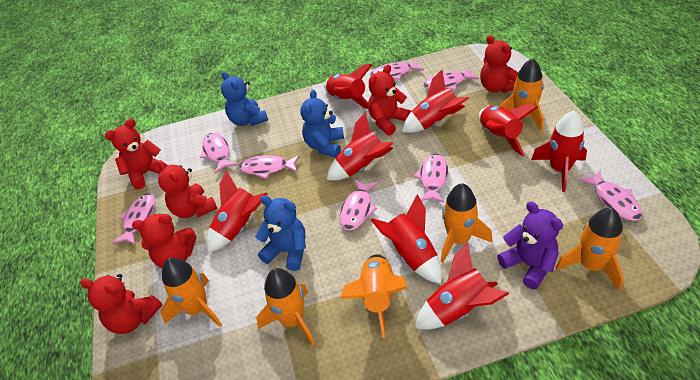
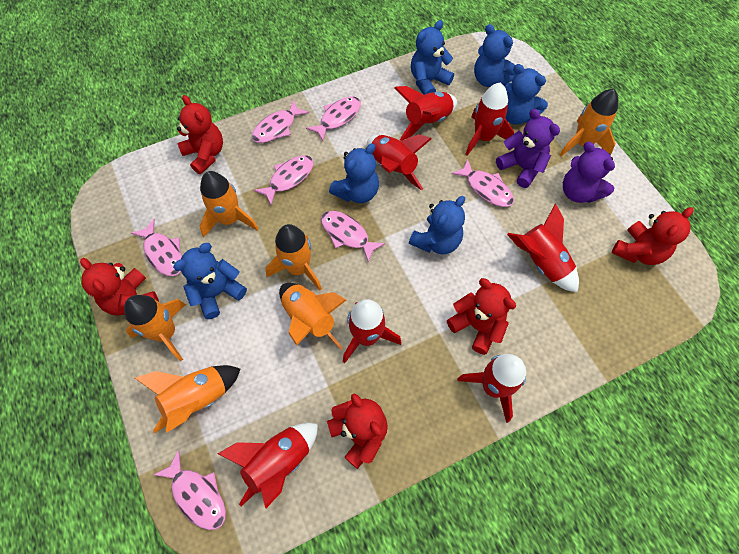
blue teddy bear: [221,71,268,126] [255,195,306,271] [300,90,344,157] = 3 -> [173,243,247,319] [329,143,379,203] [409,196,465,254] [411,20,454,95] [474,24,515,87] [504,64,548,125] = 6
pink fish: [112,193,156,245] [200,133,237,173] [239,155,300,179] [340,179,378,230] [370,59,424,80] [414,154,448,203] [423,67,479,90] [579,171,643,221] = 8 -> [131,219,182,276] [154,450,226,530] [252,100,309,143] [254,155,314,205] [306,97,361,141] [321,211,385,263] [451,159,514,207] = 7
purple teddy bear: [497,201,563,289] = 1 -> [496,109,560,188] [563,142,615,203] = 2
red rocket: [206,170,267,253] [324,64,372,109] [327,112,394,181] [371,194,442,284] [402,69,469,133] [415,243,509,330] [479,104,538,156] [531,111,587,192] = 8 -> [218,423,318,508] [343,299,401,363] [367,134,432,191] [394,86,457,141] [457,354,526,423] [465,83,514,156] [507,203,579,292] = 7
red teddy bear: [80,274,162,334] [105,119,168,190] [132,213,196,268] [158,160,218,218] [368,65,411,135] [480,35,518,93] = 6 -> [80,258,159,316] [177,95,223,174] [327,394,388,469] [447,278,516,355] [612,207,693,265] = 5

